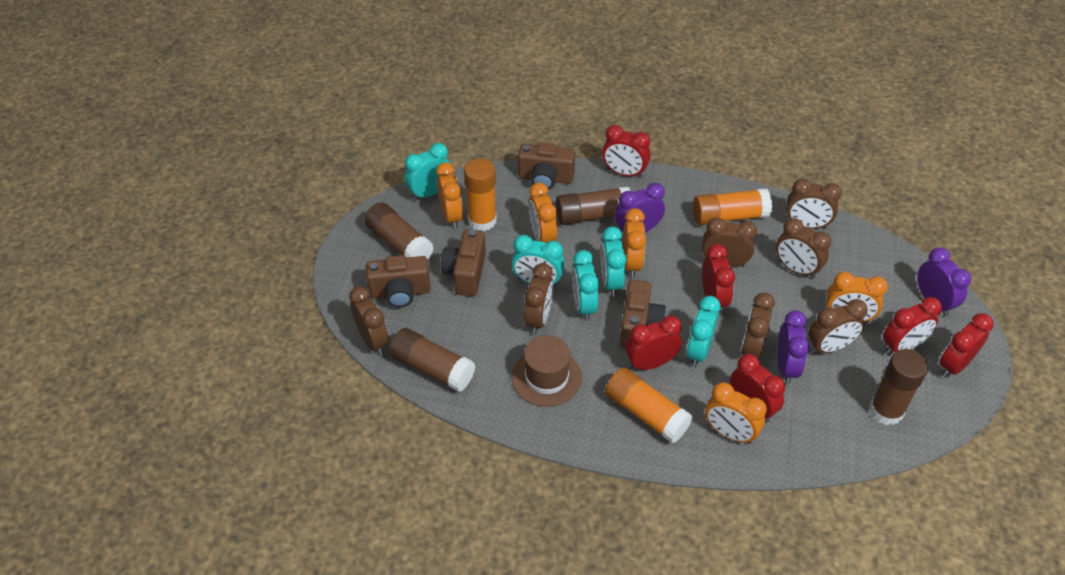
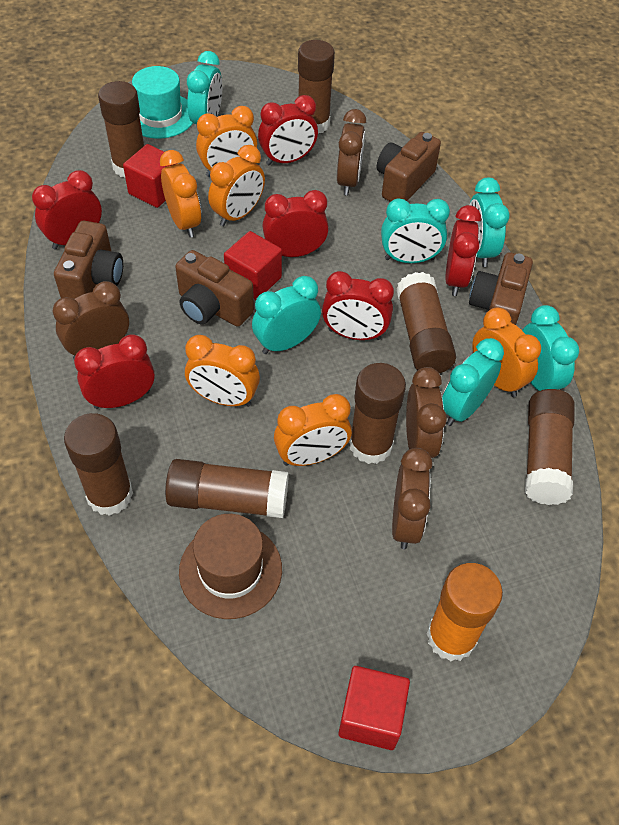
brown clock: [349,286,389,355] [524,263,553,334] [702,217,757,268] [741,292,775,358] [776,218,831,279] [786,178,842,229] [808,299,868,354] = 7 -> [53,281,129,359] [337,109,366,195] [392,448,433,549] [406,367,447,458] = 4
brown glue stick: [364,202,434,260] [389,328,476,392] [556,186,631,225] [869,349,928,425] = 4 -> [64,413,133,516] [98,81,144,177] [165,459,289,518] [298,40,335,134] [349,363,406,464] [396,272,456,373] [525,389,575,505] = 7
orange clock: [436,162,463,229] [529,183,557,243] [623,208,646,278] [705,382,767,444] [826,272,888,322] = 5 -> [160,150,201,238] [185,335,260,407] [196,106,257,177] [208,145,265,226] [274,394,352,466] [472,307,541,397] = 6
orange glue stick: [464,158,497,231] [605,367,693,444] [693,188,772,225] = 3 -> [427,563,503,662] = 1
purple clock: [615,183,665,237] [777,310,810,384] [917,247,971,316] = 3 -> none = 0
red cube: none = 0 -> [123,144,178,208] [224,231,282,300] [338,666,410,750] = 3
turquoise clock: [404,143,451,200] [512,235,565,287] [572,250,599,321] [600,227,627,297] [686,296,721,367] = 5 -> [187,51,222,134] [252,276,321,354] [381,199,450,263] [442,338,504,426] [470,177,510,267] [522,305,579,391] = 6
turquoise hat: none = 0 -> [132,66,193,138] = 1

